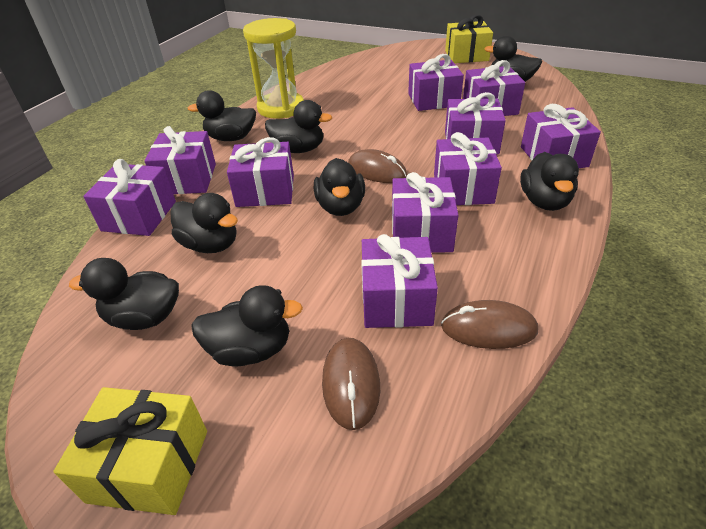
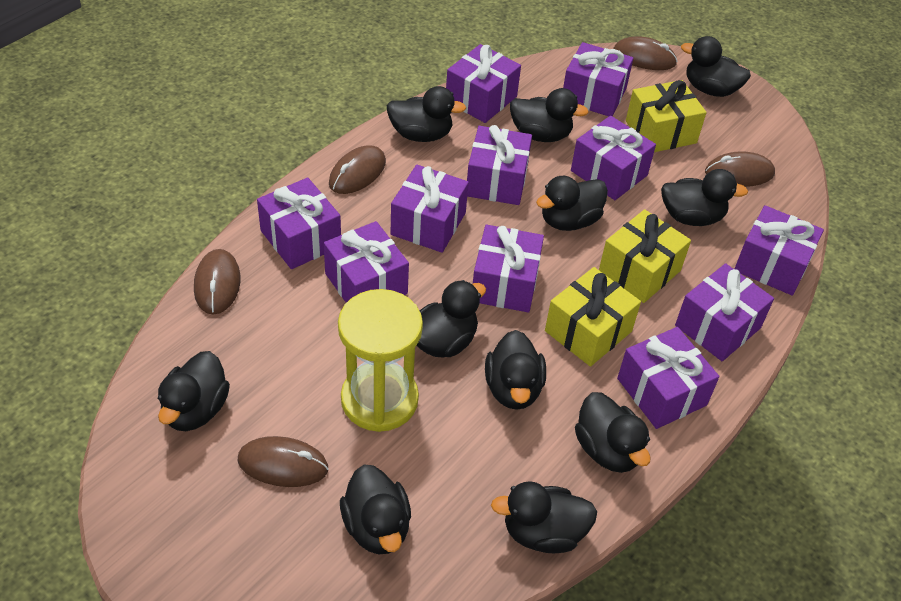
black duck: [69,258,179,330] [171,193,238,253] [188,90,256,141] [191,285,303,366] [265,100,332,153] [314,158,365,216] [484,36,542,82] [520,152,579,211] = 8 -> [158,351,230,431] [340,464,411,554] [387,86,466,142] [416,280,486,358] [485,330,546,410] [491,481,597,553] [510,88,589,142] [536,176,608,231] [575,392,651,473] [661,169,748,226] [681,36,751,97] = 11
brown mouse: [322,338,380,430] [348,149,407,183] [441,300,538,349] = 3 -> [194,249,240,315] [238,436,328,487] [329,145,386,194] [613,36,677,70] [705,151,775,187] = 5
purple gift: [84,159,176,236] [144,126,216,194] [227,137,294,207] [361,234,438,328] [392,172,458,253] [408,54,464,111] [434,132,502,205] [445,92,506,154] [463,60,525,116] [521,104,601,168] = 10 -> [257,178,341,269] [324,221,409,302] [391,165,469,253] [446,44,521,123] [467,125,532,205] [473,225,544,313] [563,42,634,116] [571,116,656,200] [617,327,719,429] [675,263,774,361] [734,205,824,296] = 11
yellow gift: [53,387,207,515] [445,15,493,63] = 2 -> [545,267,641,367] [599,209,691,303] [626,80,707,152] = 3

